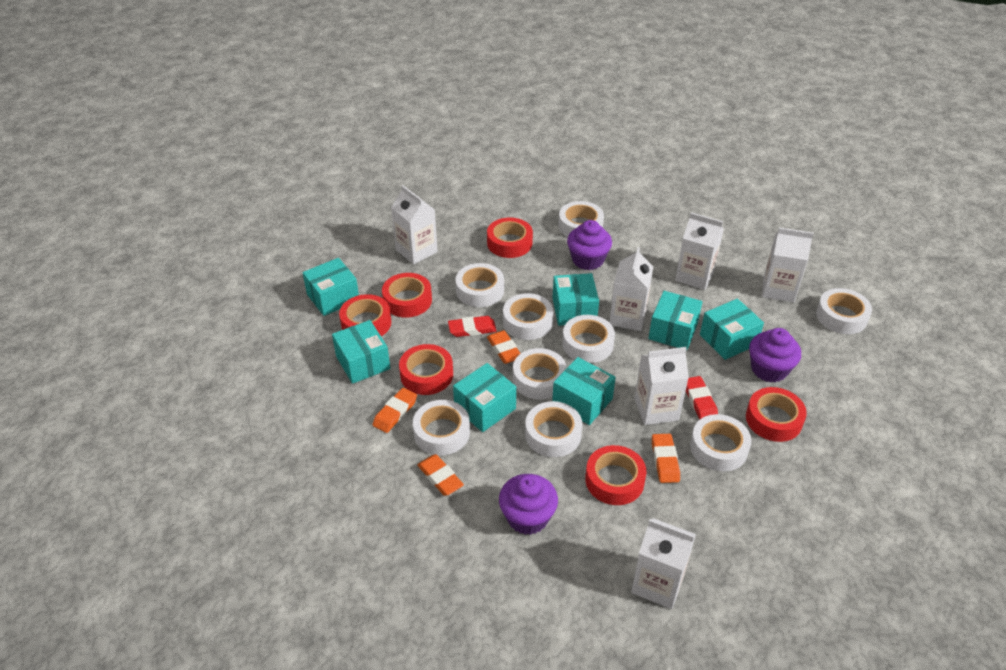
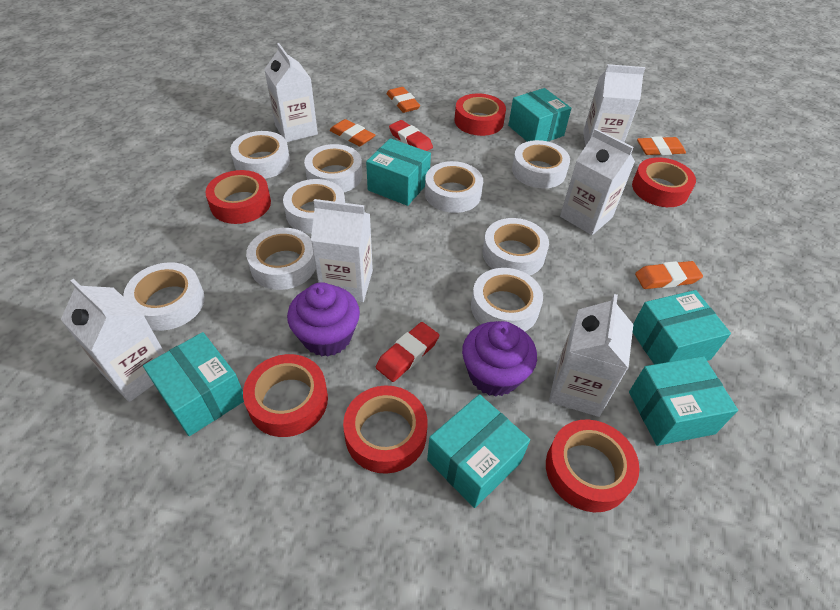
purple cupcake: [499,474,558,535] [567,220,612,270] [749,328,801,383] = 3 -> [287,282,360,357] [462,321,537,397] = 2
turquoise box: [302,258,359,316] [332,320,390,384] [453,363,516,432] [552,357,616,425] [553,273,599,326] [648,291,702,350] [700,299,764,360] = 7 -> [143,332,244,436] [366,138,431,206] [427,394,530,508] [508,88,571,142] [629,356,738,446] [633,290,731,364] = 6

